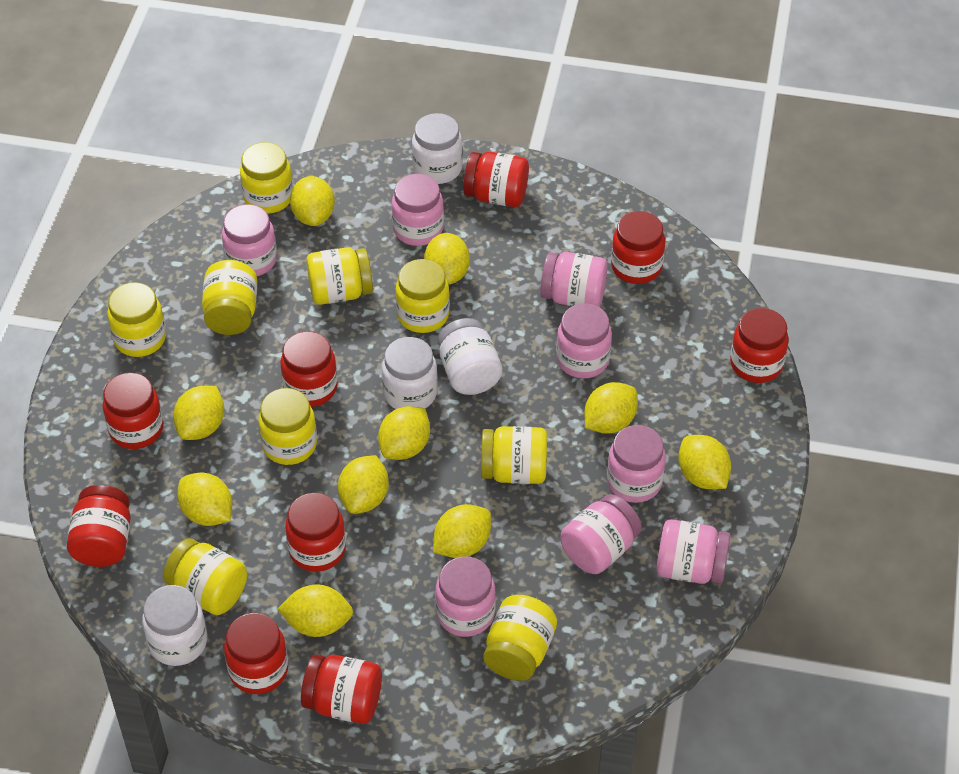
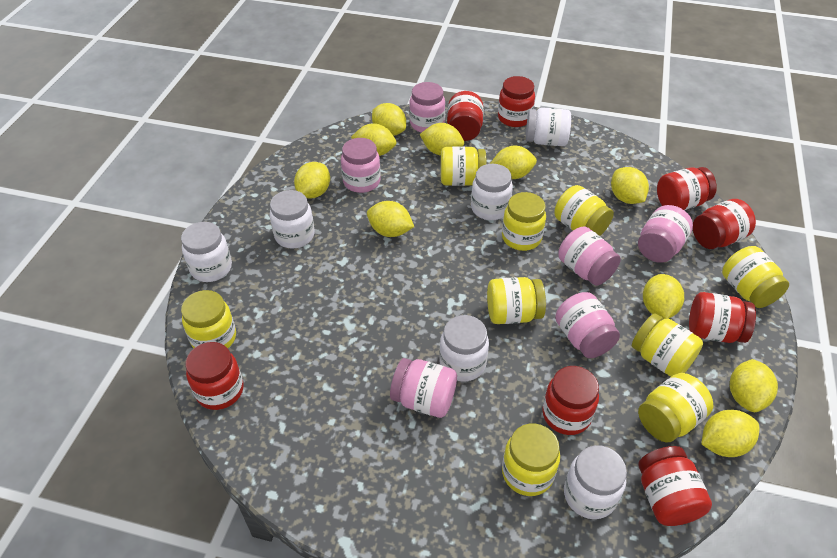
pink jar: [222,204,277,276] [392,174,444,246] [435,556,496,637] [540,252,608,307] [556,303,612,378] [560,494,642,574] [607,425,666,503] [656,519,730,584] = 8 -> [341,138,381,193] [390,358,457,418] [409,82,445,133] [555,292,620,358] [558,226,621,286] [638,205,693,263] = 6
red jar: [67,485,131,567] [103,373,163,449] [224,613,288,694] [280,331,338,407] [285,493,346,572] [301,655,382,724] [463,151,529,207] [611,211,665,284] [730,308,788,383] = 9 -> [185,342,244,410] [447,91,483,141] [498,76,535,127] [542,366,599,435] [638,446,712,526] [657,167,717,210] [689,292,756,343] [693,199,756,249] = 8
white jar: [142,585,207,666] [382,337,438,409] [412,113,463,184] [438,318,503,395] = 4 -> [181,222,232,282] [270,190,315,249] [439,315,489,381] [471,164,513,220] [526,108,571,146] [564,445,627,519] = 6

